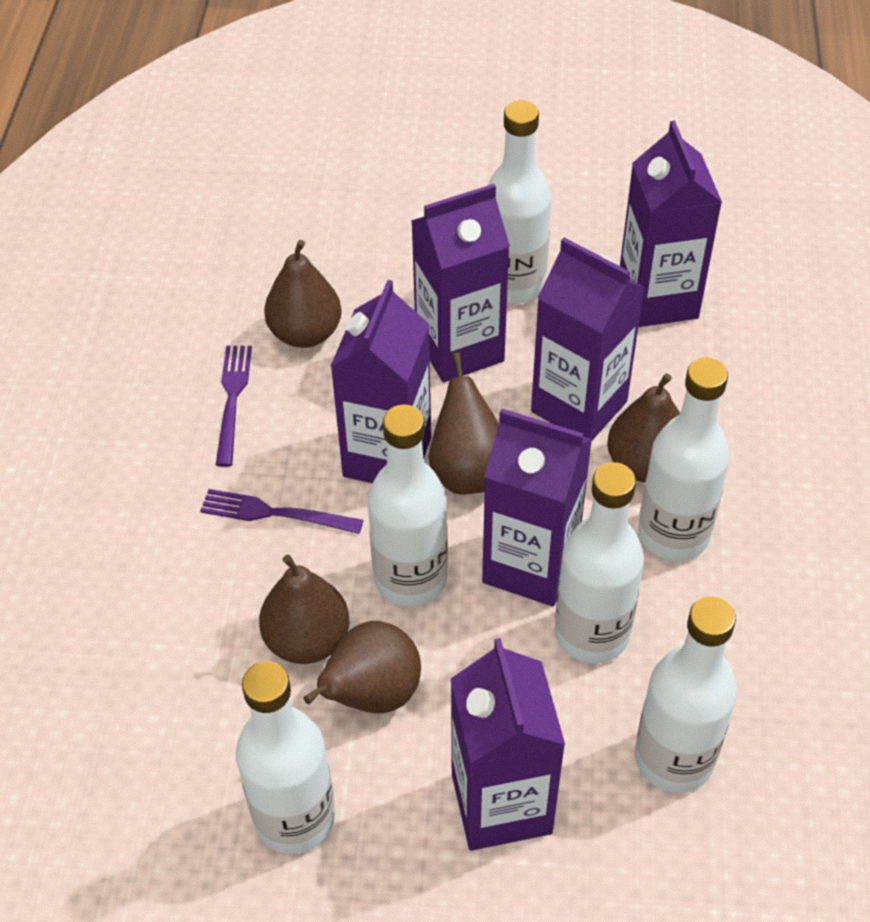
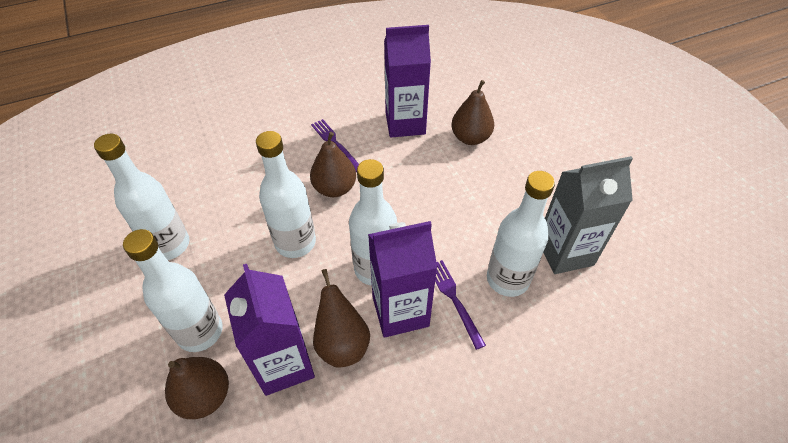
brown pear: [259,555,349,664] [264,240,342,348] [303,621,421,713] [429,352,499,495] [607,373,680,483] = 5 -> [165,357,229,419] [310,132,356,197] [313,269,370,368] [452,80,494,145] = 4
grey carton: none = 0 -> [543,156,633,274] = 1
purple carton: [331,280,431,483] [411,184,510,382] [451,638,565,851] [482,408,592,606] [531,238,645,442] [620,121,722,327] = 6 -> [224,264,315,396] [368,221,437,338] [384,25,431,138] = 3
white bottle: [236,661,335,854] [368,404,448,607] [488,100,551,304] [555,462,644,663] [635,596,737,793] [638,357,730,561] = 6 -> [94,134,190,260] [123,229,223,352] [256,131,316,258] [349,159,397,286] [487,171,555,297] = 5

